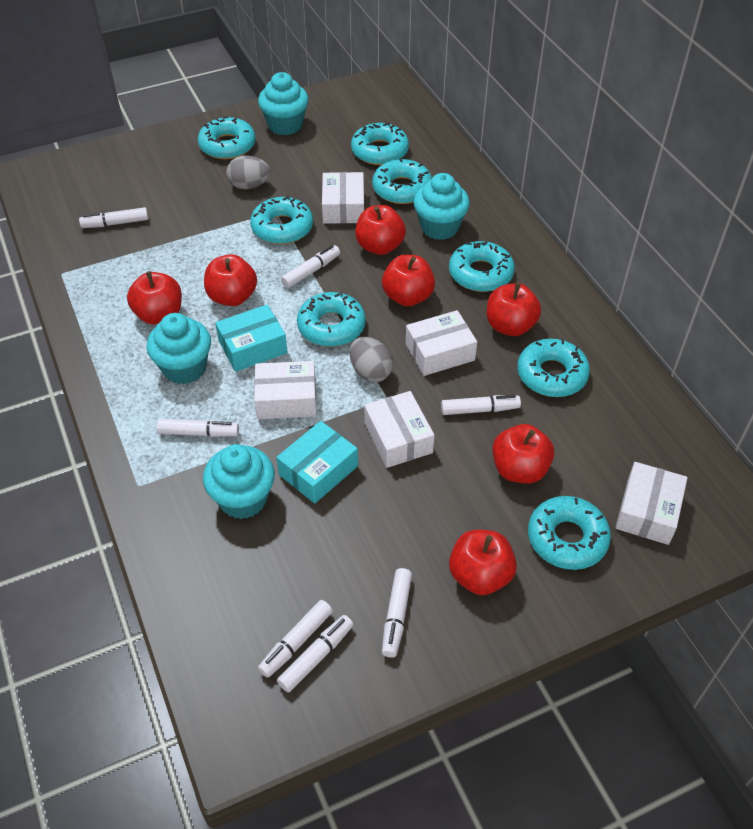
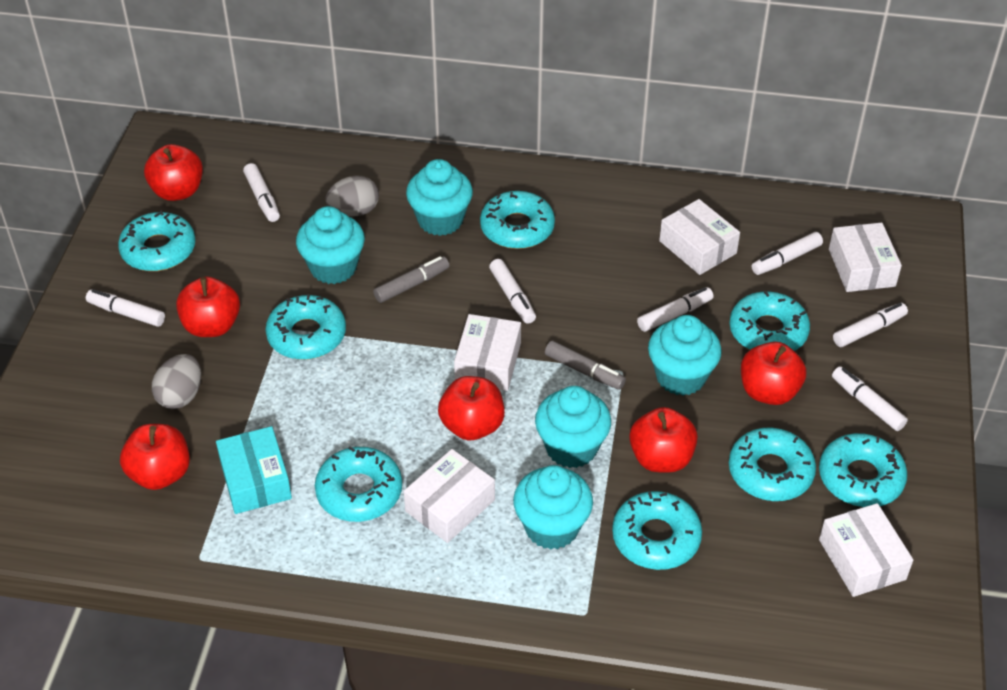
grey marker: none = 0 -> [373,256,450,303] [545,341,626,390] = 2
red apple: [127,271,182,325] [204,254,257,306] [355,205,406,255] [382,255,435,306] [449,530,517,595] [487,283,541,336] [492,424,554,484] = 7 -> [120,424,190,490] [144,144,203,201] [176,277,240,337] [438,376,505,440] [629,407,698,473] [741,342,806,405] = 6
turquoise box: [215,305,288,372] [276,421,358,504] = 2 -> [216,426,292,514] = 1
turquoise cupcake: [147,313,211,384] [203,444,275,519] [258,72,309,135] [413,173,470,240] = 4 -> [296,206,365,284] [406,159,473,236] [513,465,593,549] [535,386,611,468] [648,315,722,396] = 5

